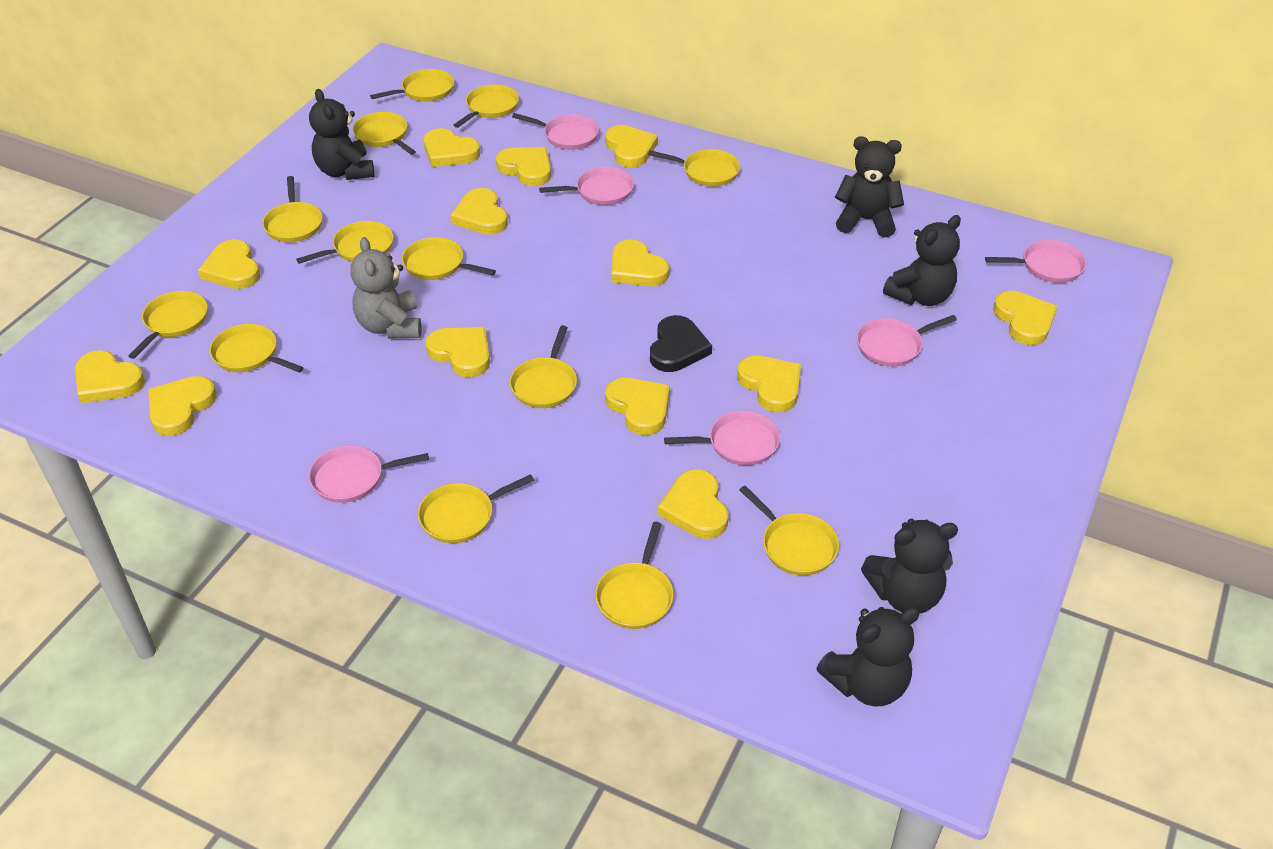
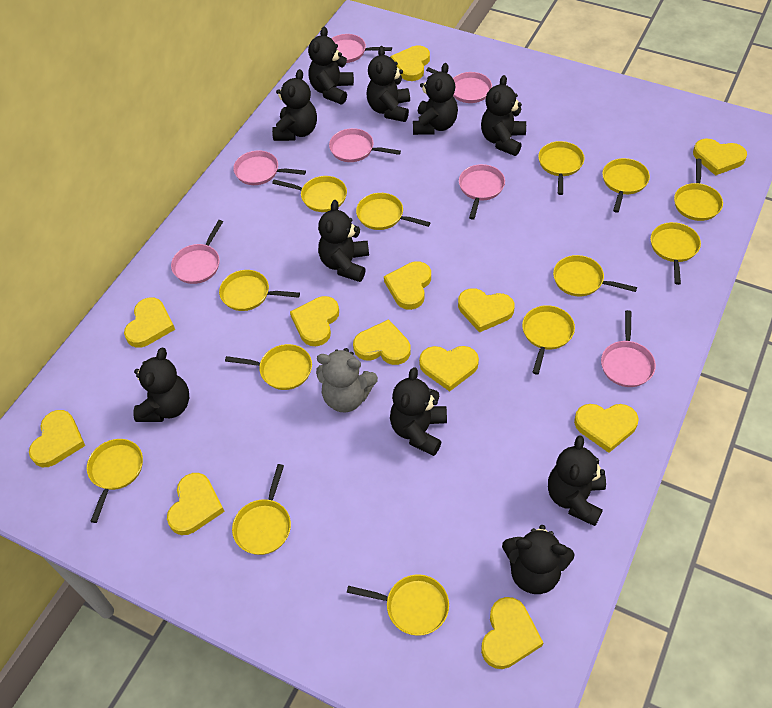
black heart: [650,315,712,372] = 1 -> none = 0
black teddy bear: [309,89,375,180] [816,607,920,706] [835,136,904,237] [861,519,958,614] [883,215,961,306] = 5 -> [133,348,189,422] [272,69,317,141] [308,27,354,104] [318,200,369,282] [367,46,410,122] [390,367,447,456] [413,63,458,135] [481,75,526,156] [502,525,574,594] [548,435,606,526] = 10
pink pan: [309,445,429,503] [512,113,599,150] [539,167,634,205] [664,411,780,466] [857,315,957,367] [985,240,1086,283] = 6 -> [171,220,223,284] [233,150,306,185] [329,128,401,162] [331,34,392,63] [426,67,492,103] [459,164,505,220] [601,310,656,387] = 7
yellow heart: [75,350,145,403] [148,376,217,436] [198,239,260,289] [423,128,480,167] [425,327,490,377] [450,188,508,235] [496,147,551,186] [605,125,658,168] [605,378,670,435] [611,239,669,286] [658,469,728,539] [737,356,801,412] [993,291,1057,345] = 13 -> [29,410,85,467] [124,298,175,348] [167,473,225,535] [290,296,339,346] [353,319,411,365] [384,261,431,310] [390,46,430,81] [419,346,479,392] [458,288,515,333] [481,597,543,669] [574,404,639,453] [693,139,747,176] = 12

